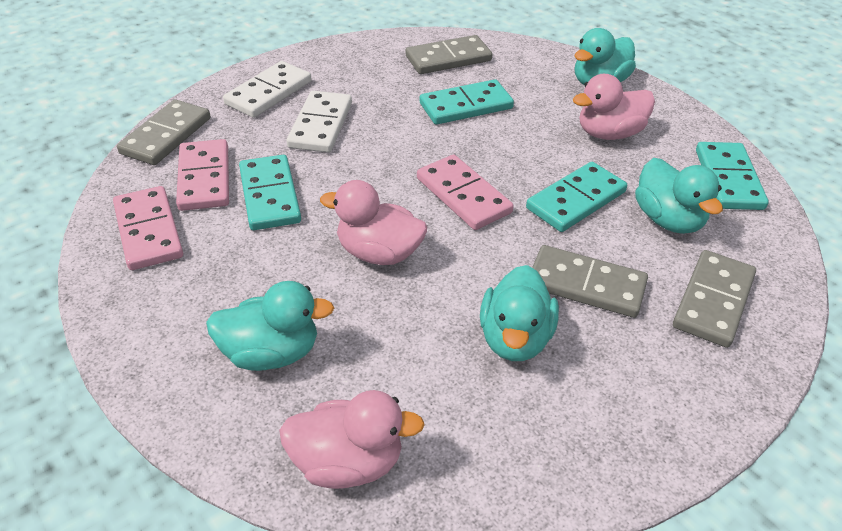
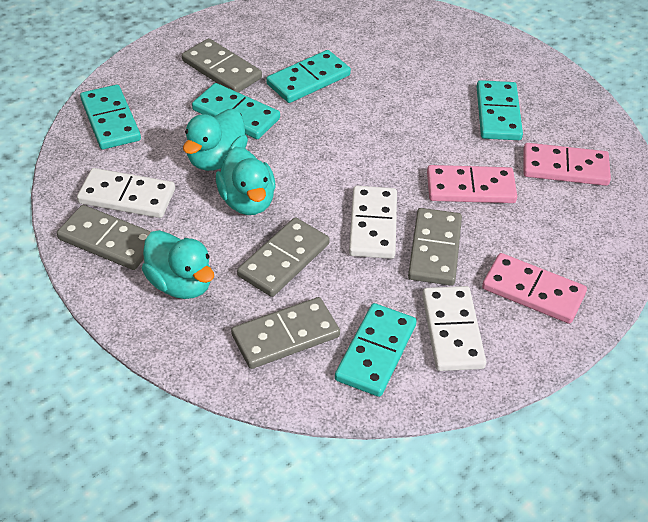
grey domino: [117,99,211,165] [406,35,492,74] [532,245,648,318] [673,250,756,348] = 4 -> [57,205,151,270] [182,38,262,93] [231,297,340,369] [237,217,330,297] [408,208,462,286] = 5
pink duck: [279,390,425,489] [320,180,427,265] [573,74,655,140] = 3 -> none = 0
turquoise domino: [239,155,301,230] [420,79,514,125] [526,162,627,232] [696,142,769,210] = 4 -> [80,85,141,149] [192,83,280,139] [266,50,351,103] [335,303,417,397] [477,80,523,140] = 5
turquoise duck: [206,281,334,371] [480,265,559,361] [574,28,636,85] [635,158,723,234] = 4 -> [142,230,214,299] [183,109,248,171] [216,147,275,215] = 3
white domino: [223,61,311,118] [287,90,352,153] = 2 -> [77,168,175,218] [349,186,397,259] [422,286,486,371] = 3

